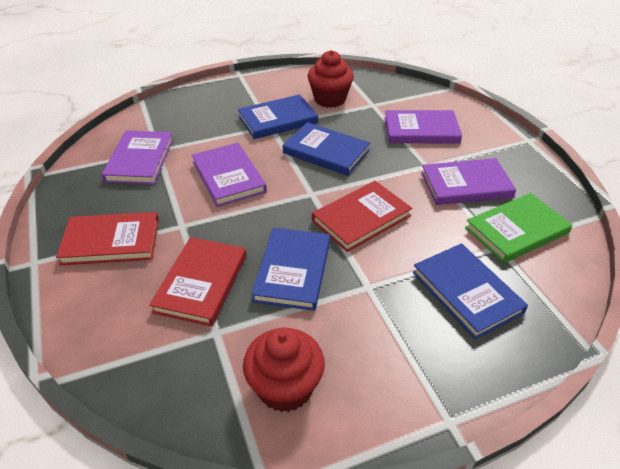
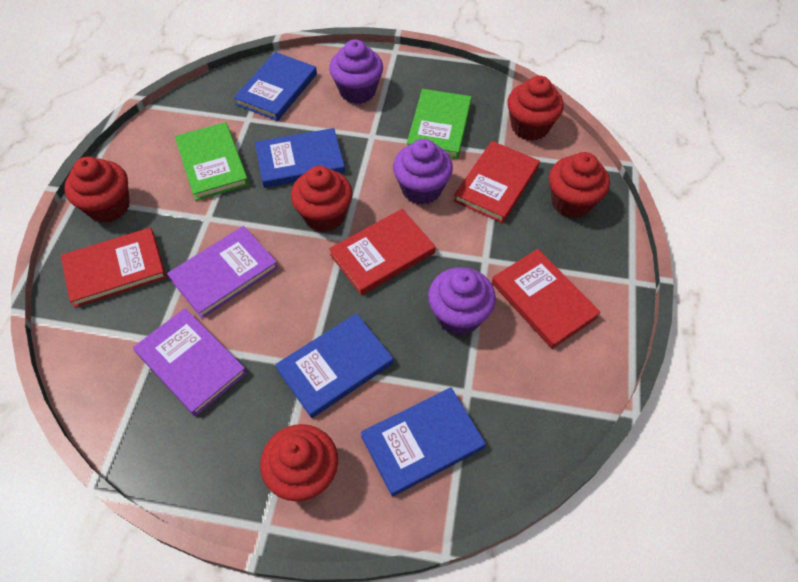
green book: [465,193,572,263] = 1 -> [175,122,249,201] [407,89,472,159] = 2
purple book: [102,130,173,185] [192,143,267,207] [384,110,462,143] [421,158,516,205] = 4 -> [133,308,247,416] [167,226,278,318] = 2
purple cupcake: none = 0 -> [329,39,383,104] [393,139,453,204] [428,267,496,335] = 3
red book: [56,212,159,265] [149,237,246,326] [312,181,412,252] = 3 -> [61,228,166,308] [329,209,436,295] [454,141,540,223] [492,249,601,349] = 4
red cupcake: [243,328,325,412] [307,50,354,108] = 2 -> [64,157,130,223] [260,424,338,501] [291,166,352,232] [507,76,564,141] [549,152,610,218] = 5

